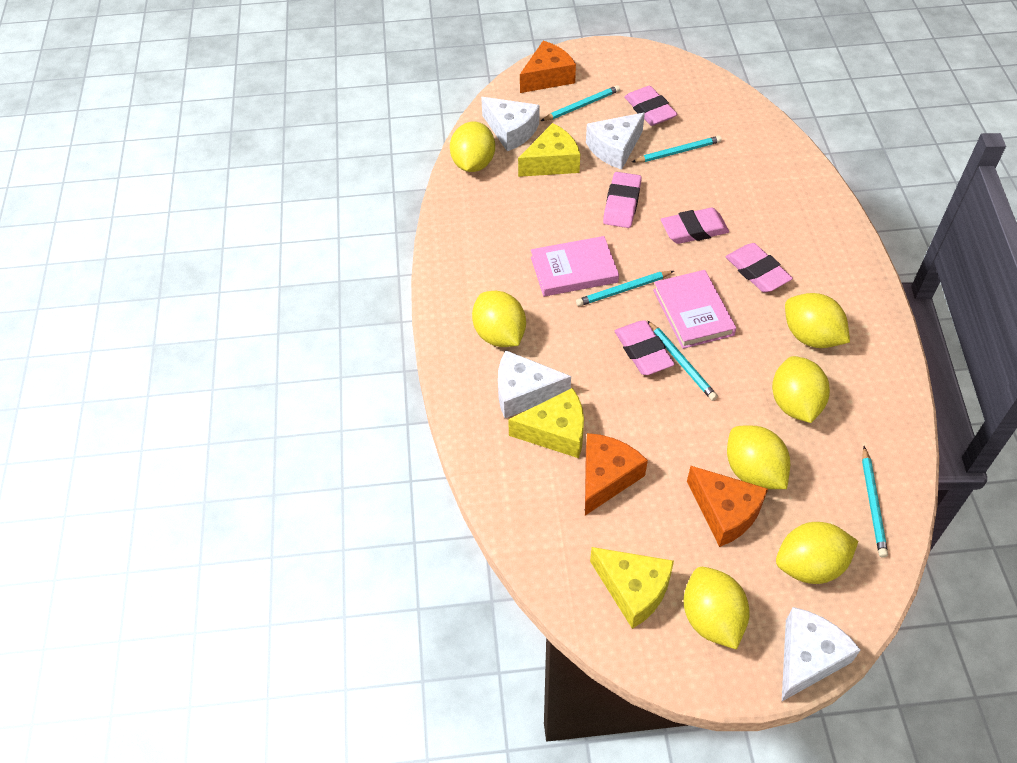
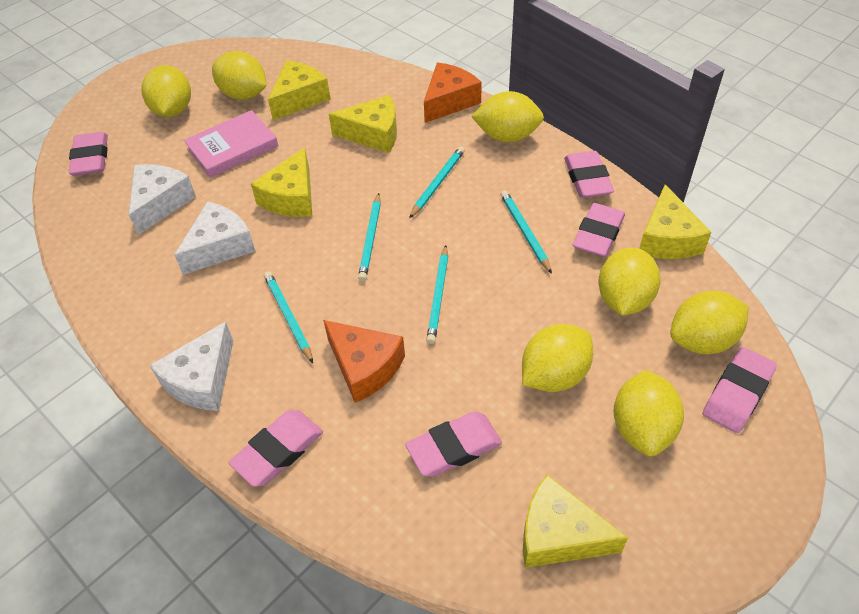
orange cheese: [520,41,576,93] [585,433,648,515] [687,466,768,547] = 3 -> [323,320,405,403] [424,63,482,123] = 2
pink book: [531,236,619,296] [653,270,736,349] = 2 -> [184,110,278,178] = 1
pink eraser: [603,172,642,228] [615,320,675,375] [624,86,678,126] [661,208,729,244] [726,243,793,292] = 5 -> [69,132,108,176] [229,410,323,487] [405,412,502,477] [564,151,614,198] [573,203,625,257] [703,347,777,433] = 6
white cheese: [481,97,539,151] [498,350,571,418] [586,113,645,170] [782,607,861,701] = 4 -> [129,164,196,235] [150,322,233,411] [174,201,255,275] = 3
yellow cheese: [508,388,584,458] [518,123,580,177] [590,547,674,629] = 3 -> [251,148,312,217] [268,60,331,120] [329,95,397,153] [523,475,628,568] [639,184,711,259] = 5

